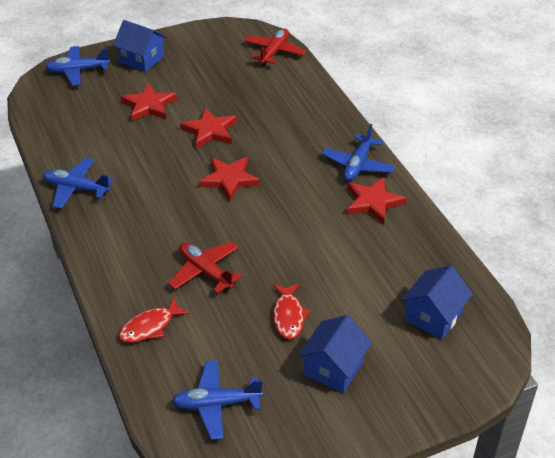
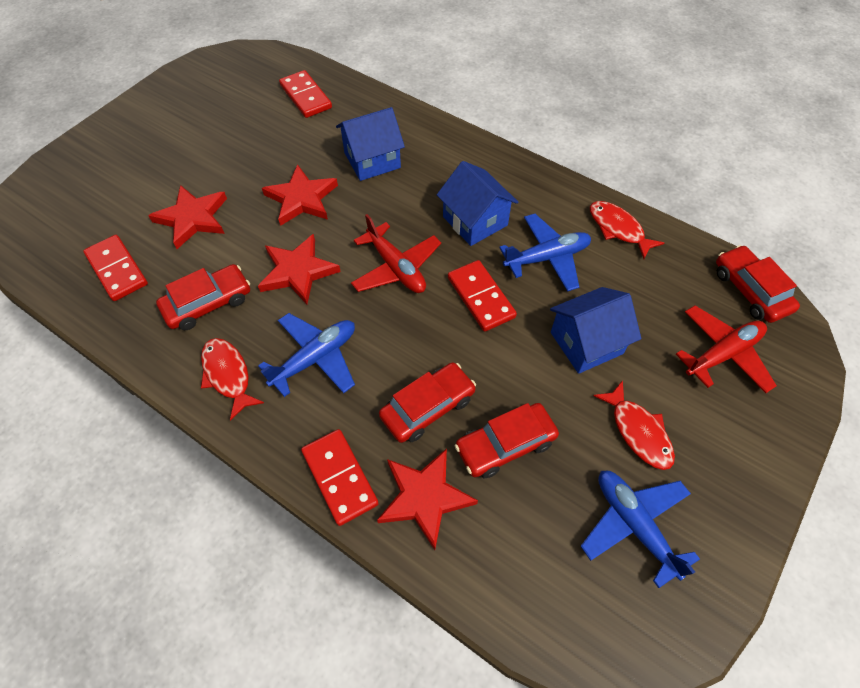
blue plane: [43,158,113,209] [45,46,110,86] [172,360,263,440] [322,124,395,181] = 4 -> [258,313,355,397] [499,214,591,292] [581,471,700,588] = 3
red car: none = 0 -> [156,264,250,330] [379,362,476,443] [455,403,559,478] [716,245,800,323] = 4
red domino: none = 0 -> [83,235,148,301] [279,70,332,118] [301,429,379,526] [448,260,517,332] = 4
red fish: [119,297,190,343] [273,284,310,339] = 2 -> [201,338,264,421] [590,201,664,259] [593,380,675,470] = 3

